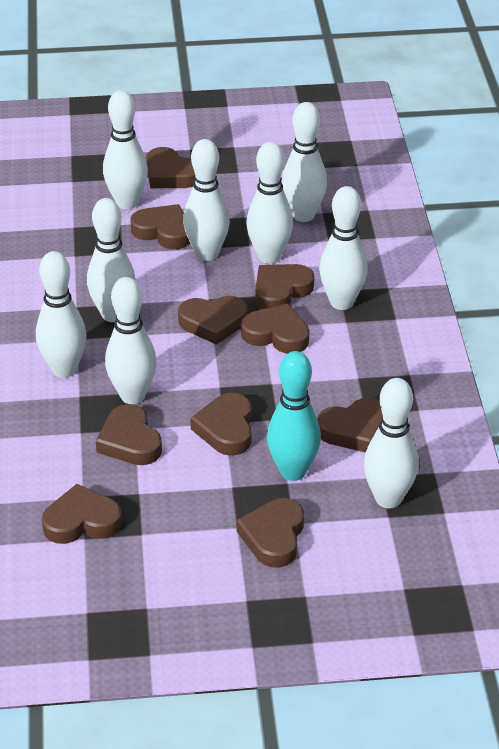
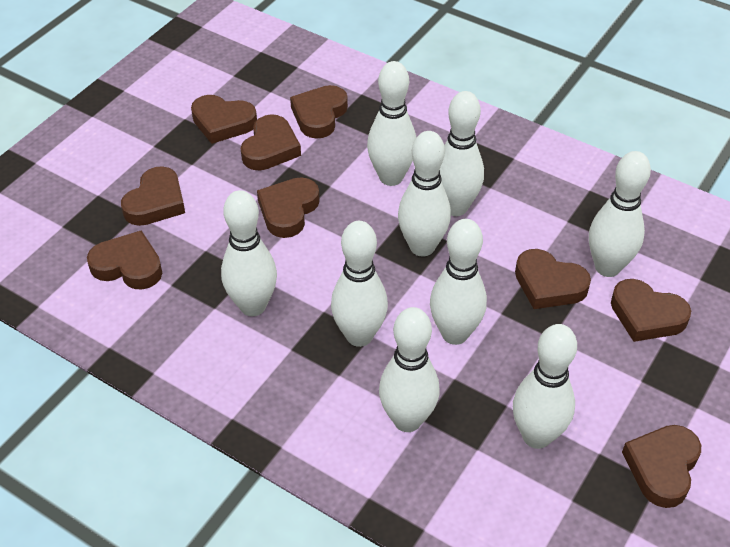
brown heart: [42,484,122,544] [96,404,162,465] [130,204,190,249] [146,147,195,188] [178,296,248,345] [190,393,252,456] [236,498,304,567] [241,303,310,354] [255,264,315,309] [317,397,382,453] = 10 -> [87,230,162,290] [121,166,185,226] [191,95,257,144] [241,114,301,171] [257,177,320,238] [290,85,348,139] [515,249,591,309] [611,279,691,342] [622,425,701,508] = 9
turquoise bowling pin: [267,351,321,481] = 1 -> none = 0

